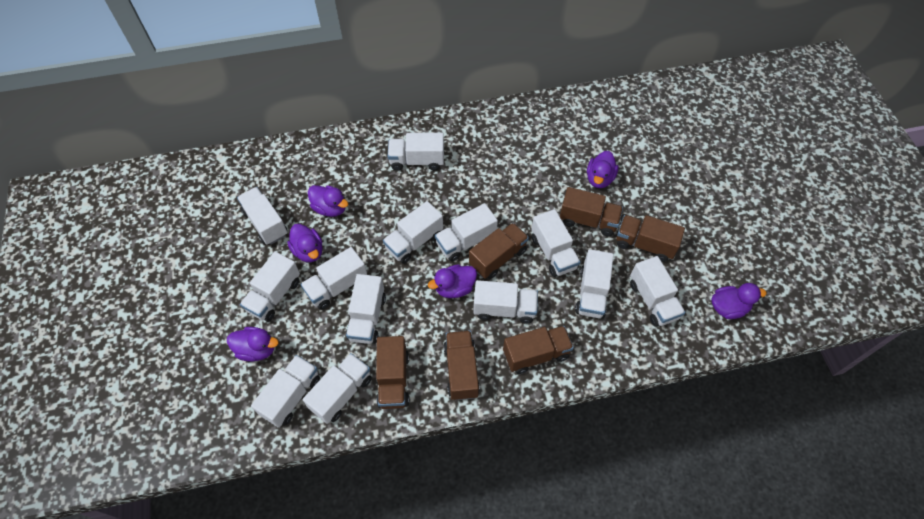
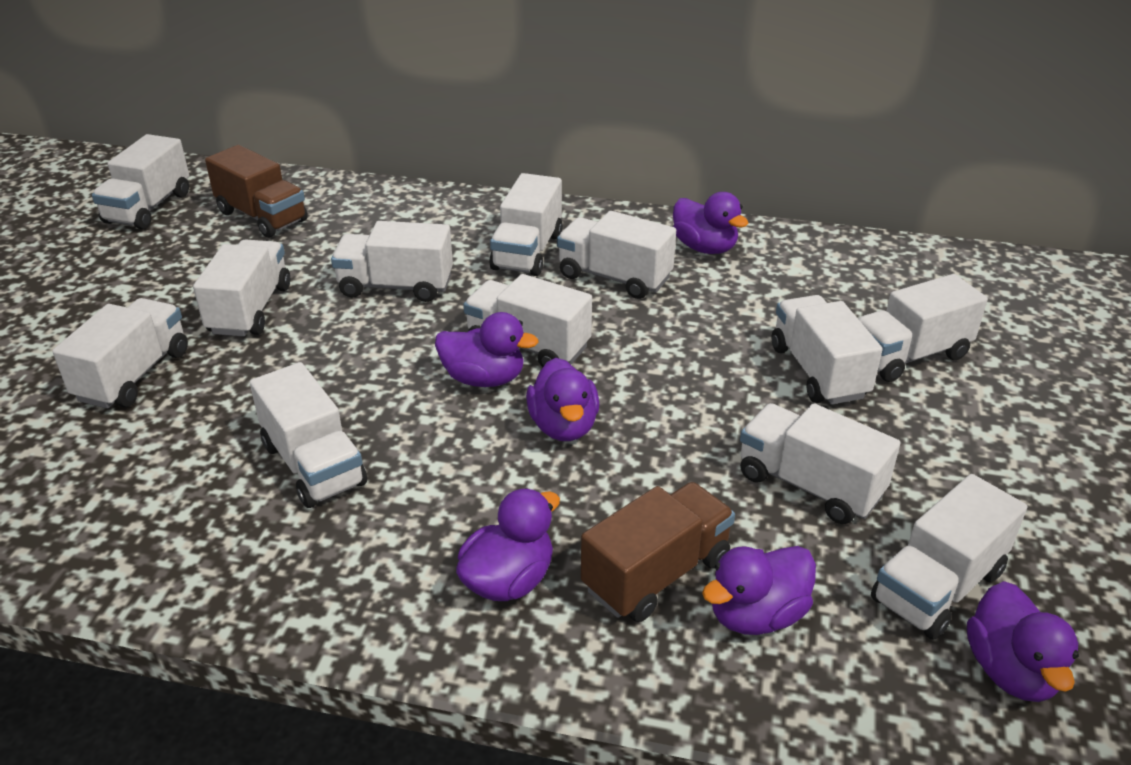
brown truck: [376,336,409,409] [444,330,480,400] [469,223,529,279] [503,326,574,374] [560,187,623,236] [616,215,685,262] = 6 -> [205,145,308,238] [581,482,735,622] = 2
white truck: [237,187,288,245] [240,252,300,322] [251,355,320,428] [301,247,367,310] [303,353,372,424] [346,274,386,344] [383,201,443,264] [388,133,444,171] [435,203,498,262] [473,280,538,324] [531,209,581,277] [575,249,614,319] [630,256,685,327] = 13 -> [52,298,188,408] [92,134,189,230] [193,240,290,337] [250,362,367,508] [331,221,453,302] [463,274,592,367] [489,173,563,276] [557,211,676,299] [740,403,901,524] [771,295,883,405] [858,274,988,382] [871,474,1027,640] = 12

